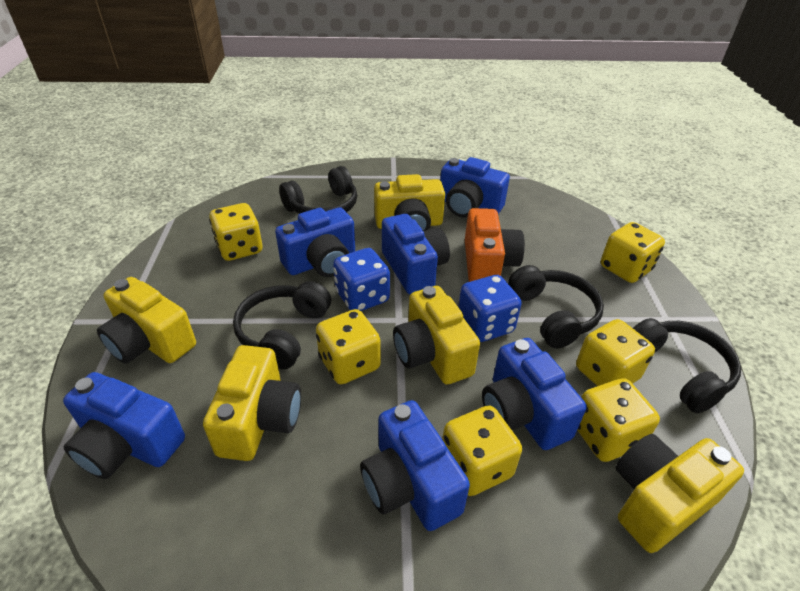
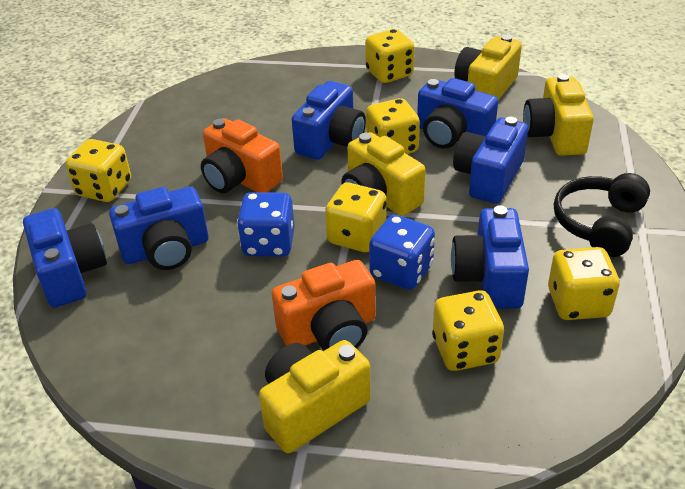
black headphones: [233,281,331,369] [279,166,357,214] [508,265,604,348] [633,318,741,414] = 4 -> [554,173,650,257] = 1
orange camera: [465,208,525,282] = 1 -> [201,118,283,193] [272,260,376,351] = 2
yellow camera: [97,277,196,364] [203,345,301,461] [374,174,445,231] [393,286,480,385] [616,434,744,553] = 5 -> [259,340,371,453] [341,132,425,216] [454,35,522,100] [523,74,594,156] = 4

